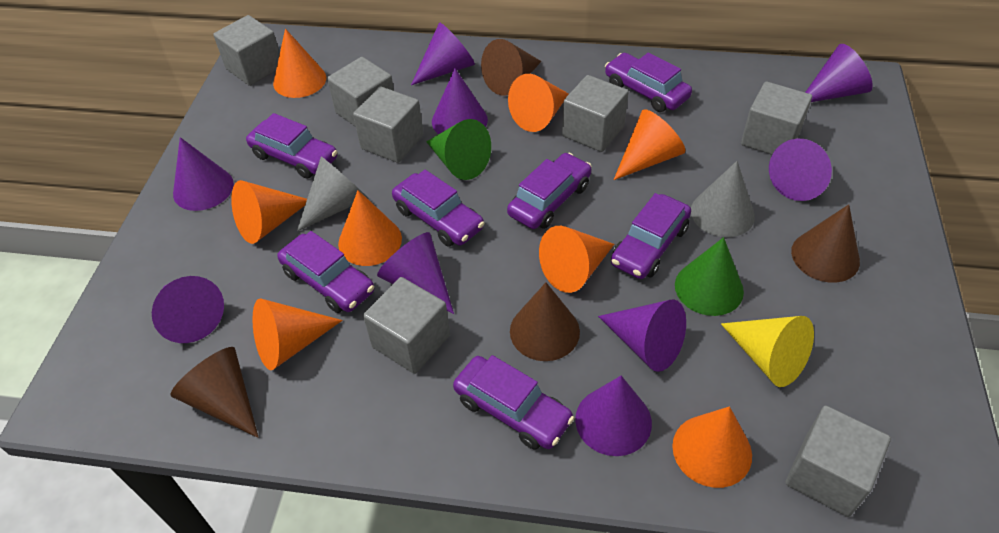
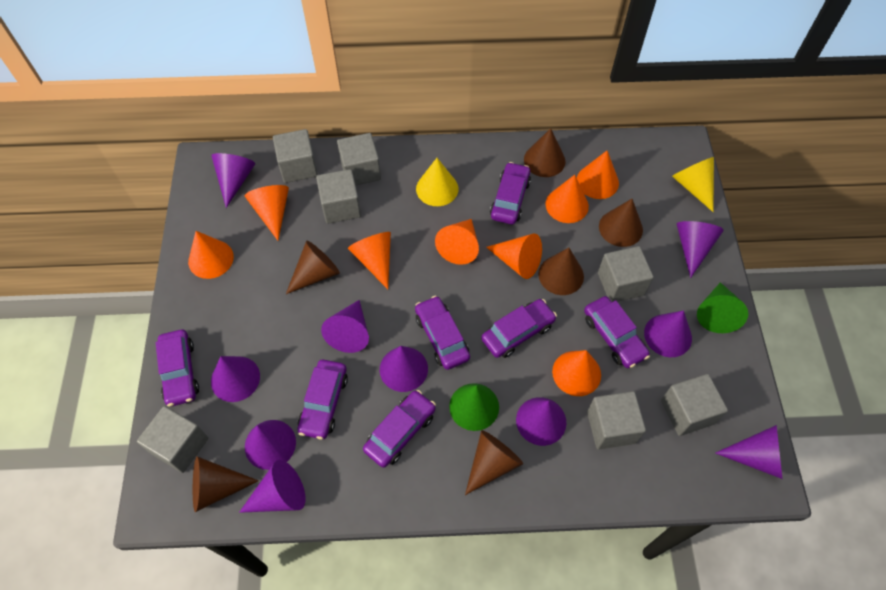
brown cone: [170,347,259,438] [481,39,541,95] [510,283,580,361] [791,204,860,283] = 4 -> [193,457,259,512] [286,241,340,294] [465,430,523,495] [524,128,566,177] [538,248,584,295] [599,199,643,247] = 6
grey cone: [297,156,369,231] [691,161,755,237] = 2 -> none = 0
purple cone: [152,276,224,343] [173,137,234,211] [377,232,454,314] [411,23,475,85] [432,69,488,134] [575,376,652,456] [598,299,686,372] [769,139,832,201] [805,44,873,102] = 9 -> [211,153,255,208] [211,356,260,402] [239,460,306,513] [245,420,296,470] [321,300,369,353] [380,346,428,392] [516,397,566,446] [644,310,692,357] [677,221,724,278] [716,425,783,479] = 10
yellow cone: [721,316,814,387] = 1 -> [416,158,459,206] [672,157,714,212] = 2

